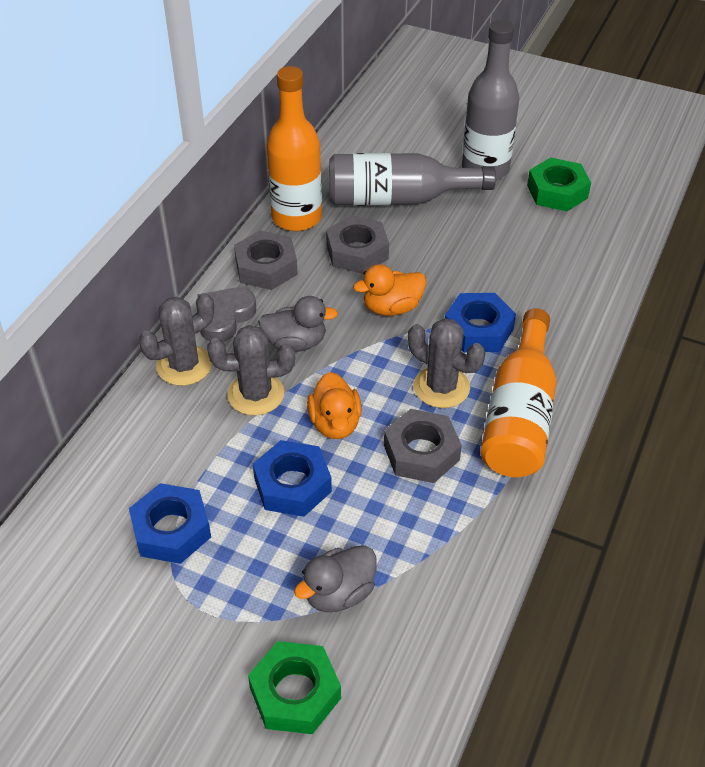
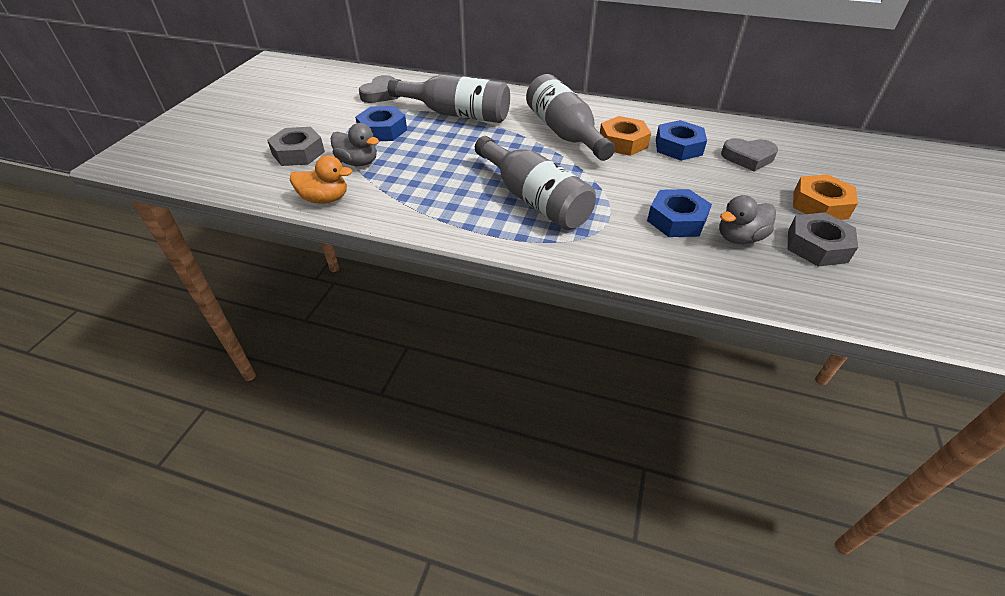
green nut: [248,641,341,734] [527,158,591,211] = 2 -> none = 0
grey bottle: [329,153,496,206] [462,20,519,180] = 2 -> [388,74,510,123] [475,136,596,230] [526,74,615,161] = 3
grey cactus: [139,293,214,386] [207,325,295,416] [408,318,485,408] = 3 -> none = 0
grey heart: [198,287,256,342] = 1 -> [359,75,398,103] [721,138,778,171] = 2
grey nut: [234,230,298,290] [326,215,389,274] [384,409,462,483] = 3 -> [267,127,325,166] [788,212,858,267] = 2
orange bottle: [266,66,322,231] [480,308,556,477] = 2 -> none = 0
orange duck: [307,372,362,439] [353,264,426,316] = 2 -> [290,155,352,204] = 1
orange nut: none = 0 -> [600,116,651,156] [793,174,858,220] = 2

